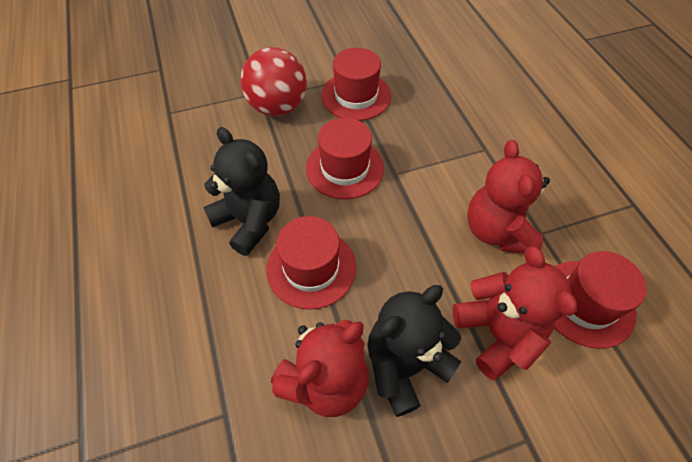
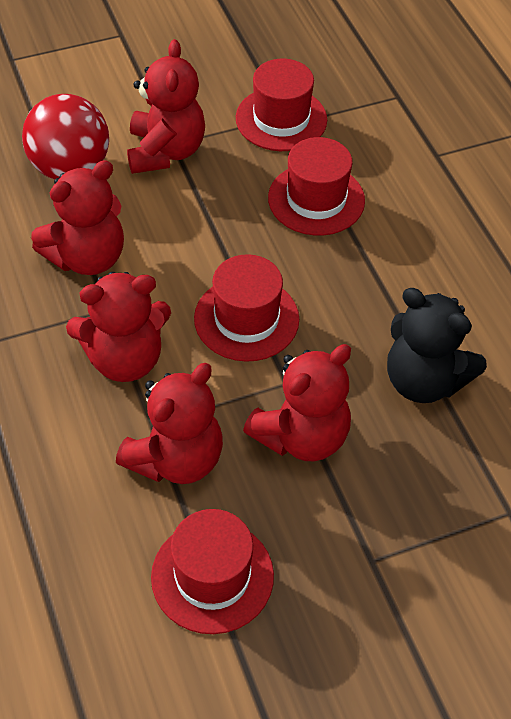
black teddy bear: [203,127,280,256] [367,285,461,417] = 2 -> [387,288,487,403] = 1
red teddy bear: [271,319,369,417] [453,246,577,380] [467,140,550,253] = 3 -> [31,160,124,275] [66,272,171,382] [116,363,223,484] [127,39,205,174] [243,344,351,461] = 5

